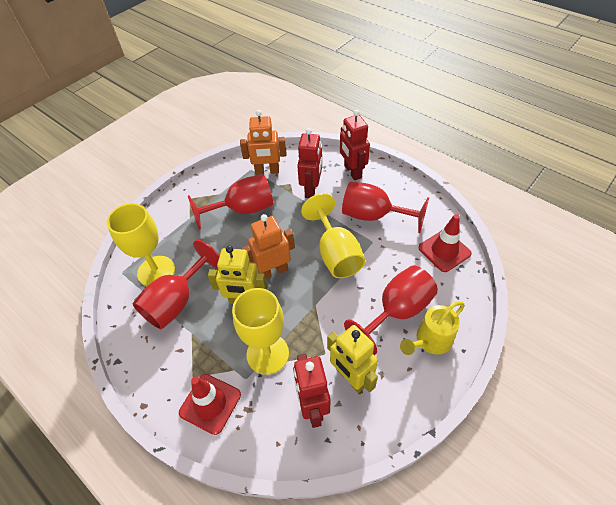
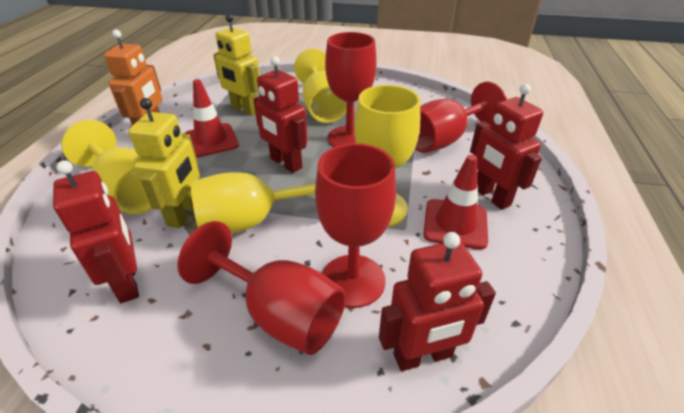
orange robot: [240,110,287,175] [241,214,295,279] = 2 -> [104,30,163,126] = 1
red robot: [293,354,330,428] [297,128,322,198] [340,110,370,180] = 3 -> [53,160,139,303] [254,56,308,173] [379,232,496,371] [470,84,543,210] = 4
yellow goblet: [107,203,175,287] [232,288,289,375] [301,193,365,278] = 3 -> [61,120,153,214] [191,160,319,234] [294,49,347,123] [354,85,420,227] = 4
yellow watering can: [400,301,465,355] = 1 -> none = 0

